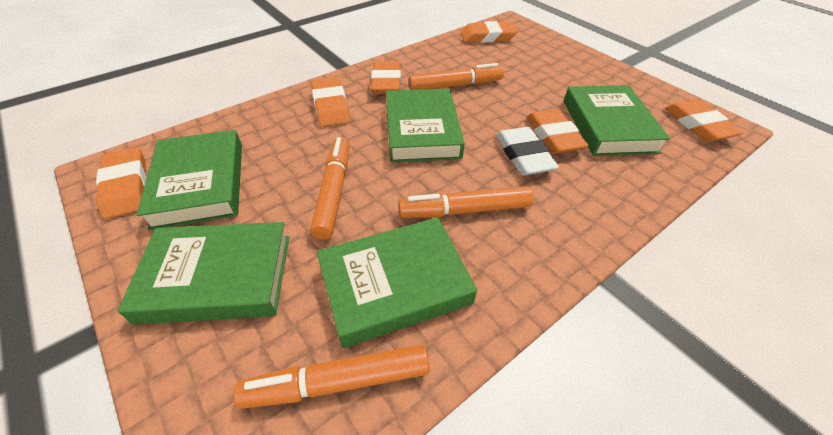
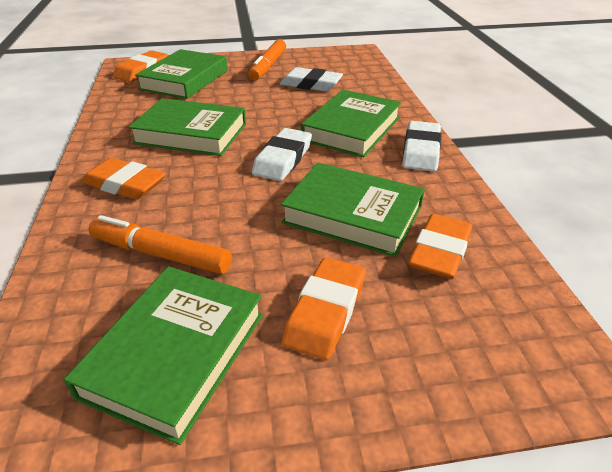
orange eraser: [96,147,147,219] [311,77,350,127] [371,61,401,94] [461,21,518,43] [527,109,589,154] [665,99,743,142] = 6 -> [82,158,166,200] [113,50,168,82] [282,257,365,360] [408,214,472,279] = 4
orange marker: [234,345,430,409] [310,137,350,240] [398,186,534,218] [408,63,504,90] = 4 -> [89,215,232,274] [248,39,286,80] = 2
white eraser: [496,127,559,175] = 1 -> [252,128,312,181] [280,67,343,92] [402,121,442,171] = 3

